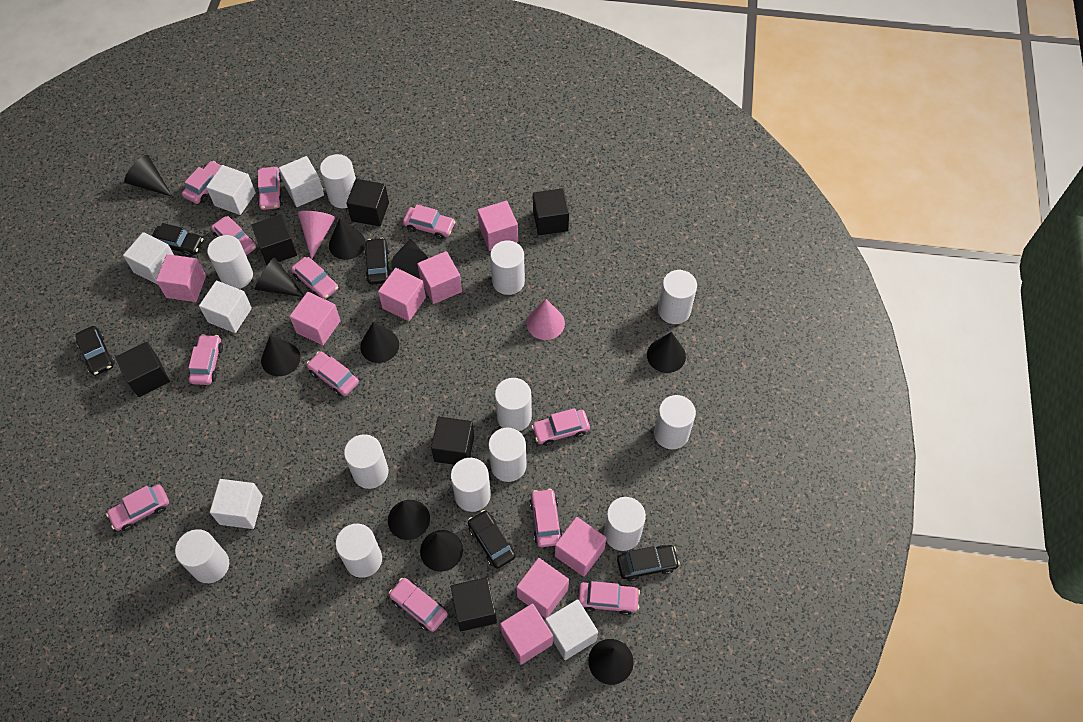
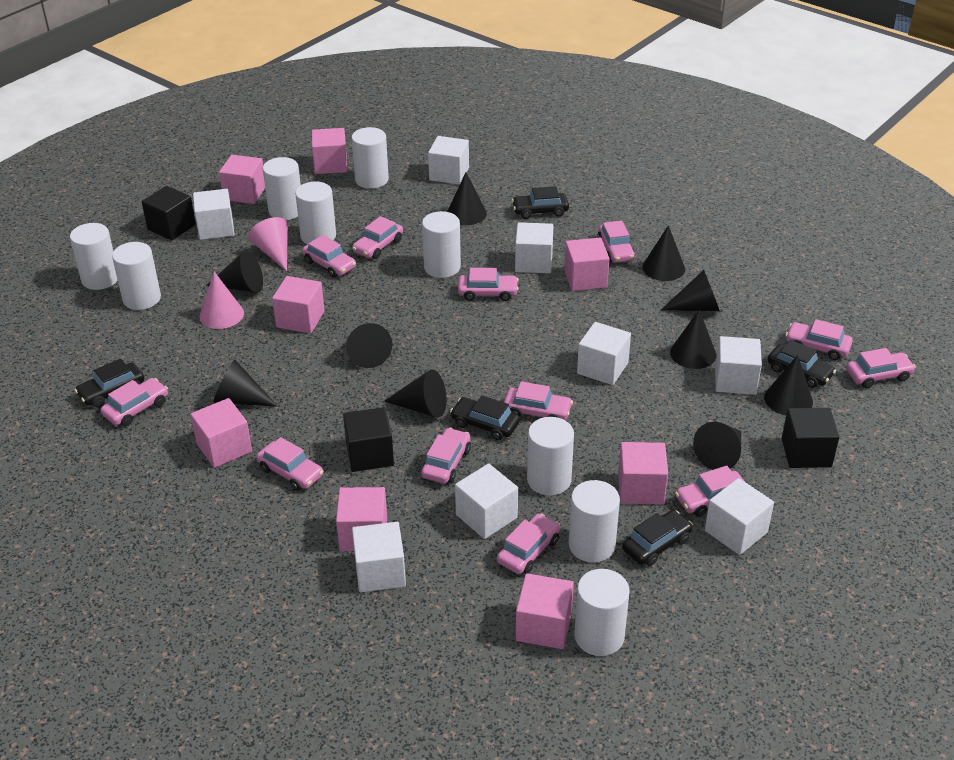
black cube: [115,342,170,397] [251,214,297,265] [346,179,389,227] [431,417,474,465] [451,577,497,631] [533,188,569,235] = 6 -> [142,186,196,241] [343,407,394,472] [782,408,839,468] = 3
white cube: [123,232,174,285] [199,281,252,333] [206,165,256,215] [210,479,263,529] [279,156,324,207] [545,599,598,660] = 6 -> [193,189,235,240] [352,522,406,592] [428,136,469,185] [455,464,518,539] [515,222,553,273] [577,322,631,385] [705,478,774,555] [715,336,762,395] = 8
white cylinder: [175,529,229,583] [207,235,253,289] [320,154,356,208] [336,524,382,578] [344,434,389,489] [451,458,491,512] [488,428,527,482] [490,240,525,295] [495,378,532,431] [604,497,646,551] [654,395,696,449] [658,270,697,324] = 12 -> [70,223,118,290] [112,242,161,310] [263,157,301,220] [295,182,336,245] [352,127,389,189] [422,211,461,278] [527,417,574,496] [569,480,620,563] [574,569,630,656] = 9

